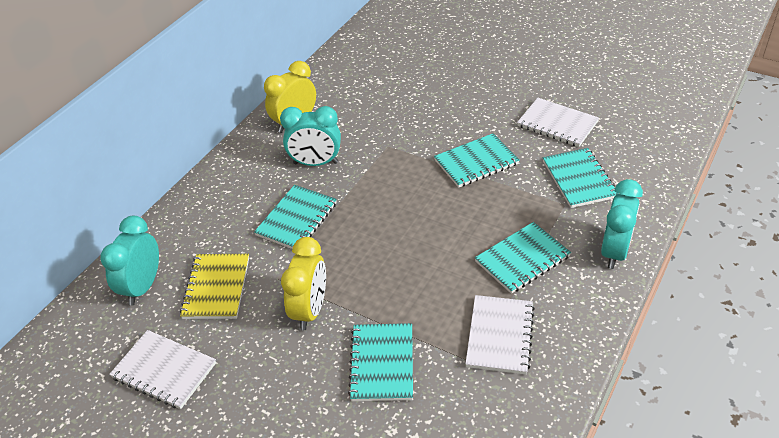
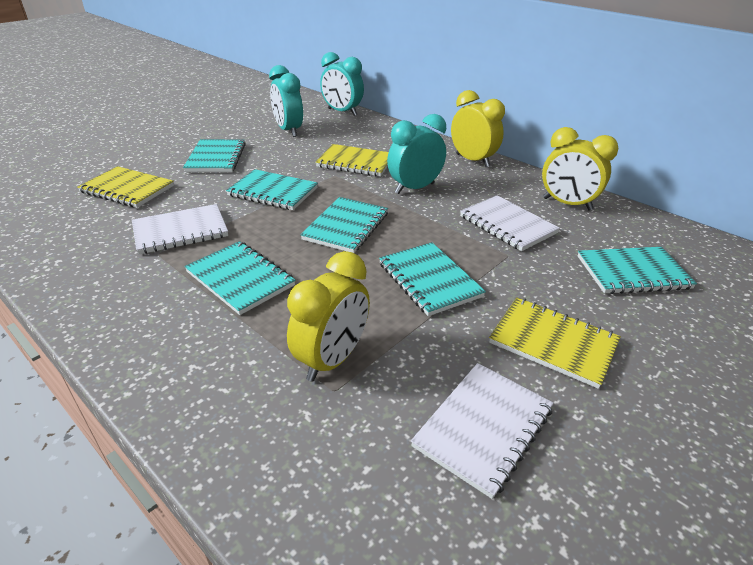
turquoise notebook: [254,185,337,249] [348,323,413,401] [434,133,520,188] [475,222,571,294] [543,148,619,208] = 5 -> [183,139,246,172] [184,241,295,315] [226,169,318,210] [300,197,388,253] [379,242,486,316] [578,247,697,294] = 6
yellow clock: [264,61,316,133] [281,237,326,330] = 2 -> [287,251,370,382] [451,90,505,167] [542,127,618,210] = 3
yellow notebook: [180,254,249,319] = 1 -> [77,166,174,208] [316,144,389,176] [489,297,621,389] = 3

